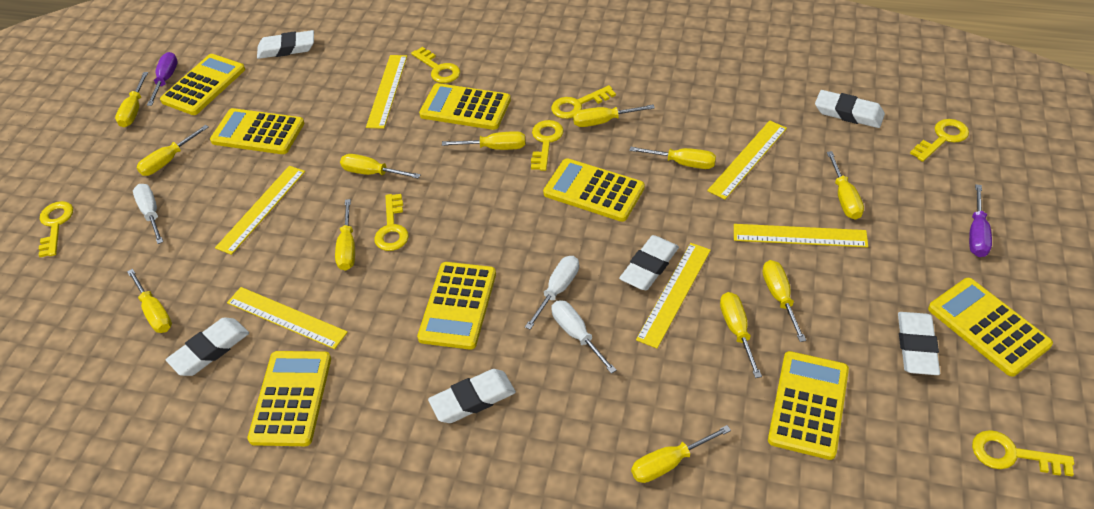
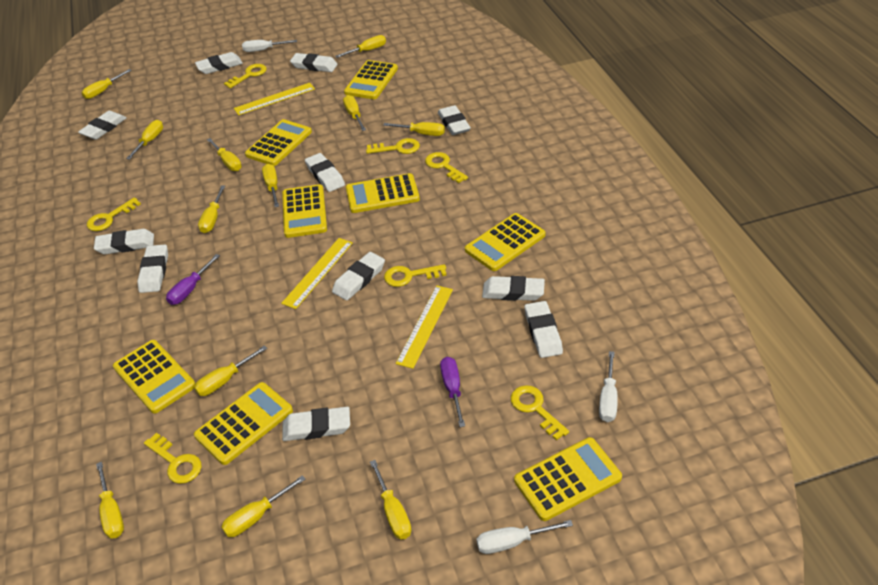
white eraser: [166,318,249,376] [257,30,314,59] [428,369,516,423] [619,235,679,290] [815,90,885,128] [898,312,940,375] = 6 -> [78,111,126,139] [94,229,154,254] [137,245,168,293] [195,52,243,74] [282,407,350,441] [290,53,338,72] [305,153,345,192] [332,252,385,300] [438,105,471,135] [482,276,545,301] [524,301,563,358] = 11
yellow ruler: [215,166,305,255] [227,287,348,349] [366,55,407,129] [636,243,711,348] [707,120,787,200] [734,224,868,247] = 6 -> [234,83,315,115] [281,238,353,309] [396,285,453,369] = 3

